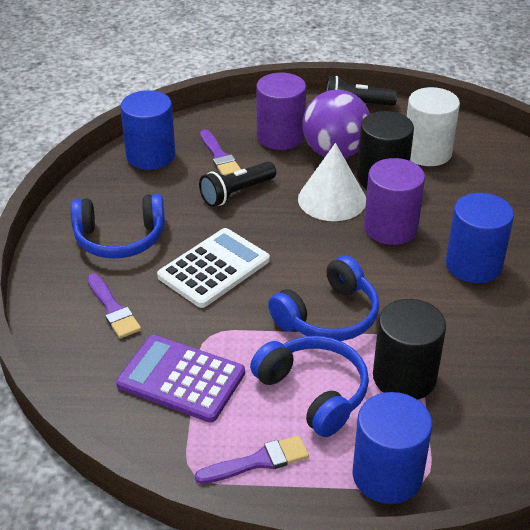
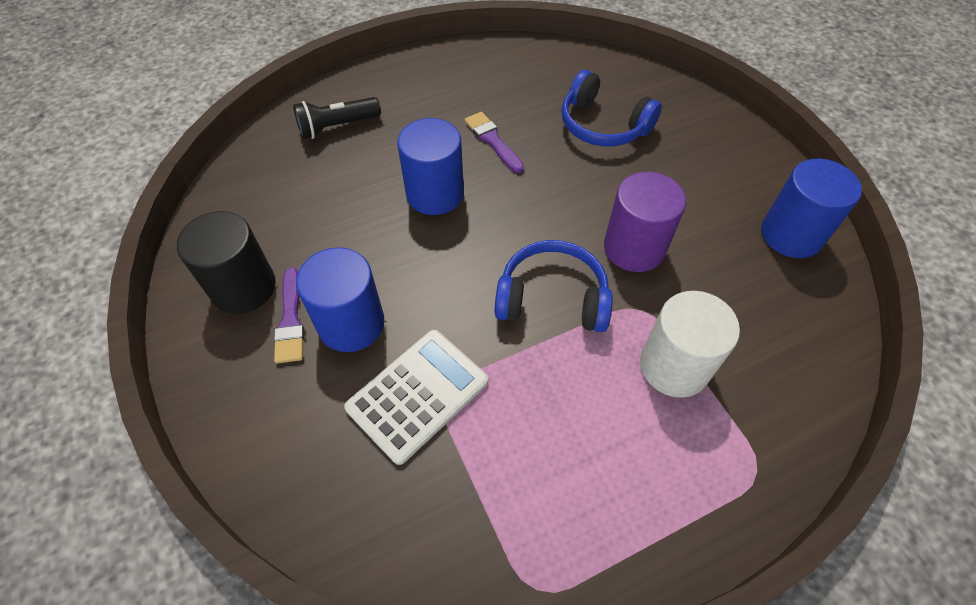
black cylinder: [357,111,414,188] [373,299,446,400] = 2 -> [177,211,276,314] = 1
black flashlight: [199,162,276,207] [326,76,397,106] = 2 -> [293,97,381,139] = 1
blue headphones: [71,194,165,259] [250,336,369,437] [268,255,379,341] = 3 -> [494,240,613,332] [561,70,662,146] = 2
purple ball: [303,90,370,158] = 1 -> none = 0
purple brush: [87,273,141,339] [195,435,309,484] [200,129,241,176] = 3 -> [274,267,304,363] [464,112,524,173] = 2
purple calculator: [116,335,245,422] = 1 -> none = 0
purple cylinder: [256,73,306,150] [364,158,425,245] = 2 -> [604,172,686,272] = 1
white cone: [298,143,366,221] = 1 -> none = 0

